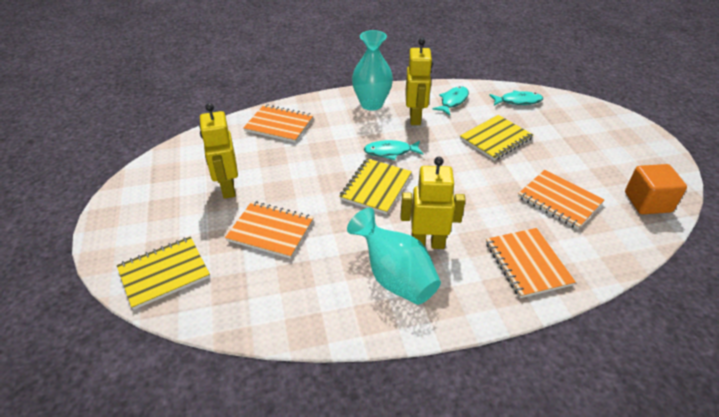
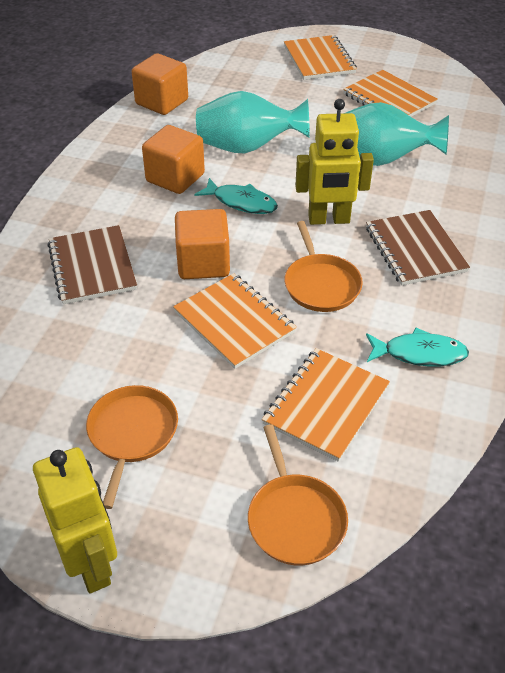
brown notebook: none = 0 -> [47,225,137,304] [366,210,470,286] = 2
orange cube: [625,164,687,214] = 1 -> [132,53,188,115] [142,125,205,194] [175,209,230,279] = 3
orange pan: none = 0 -> [86,385,178,509] [248,424,348,565] [284,221,363,312] = 3
turquoise fish: [363,140,423,160] [432,86,469,115] [489,90,543,105] = 3 -> [194,178,278,214] [366,328,469,366] = 2
yellow notebook: [117,236,210,310] [339,158,412,214] [460,115,533,161] = 3 -> none = 0
yellow robot: [199,103,238,199] [401,157,466,249] [405,38,433,125] = 3 -> [33,447,117,593] [295,99,374,225] = 2

